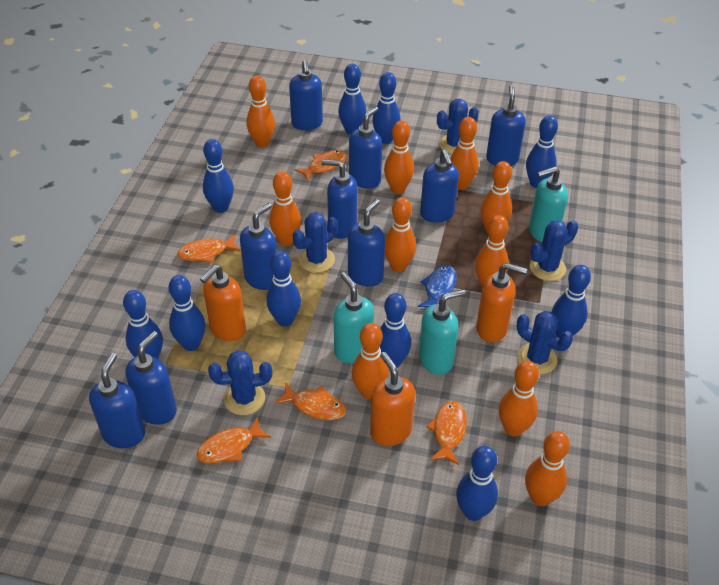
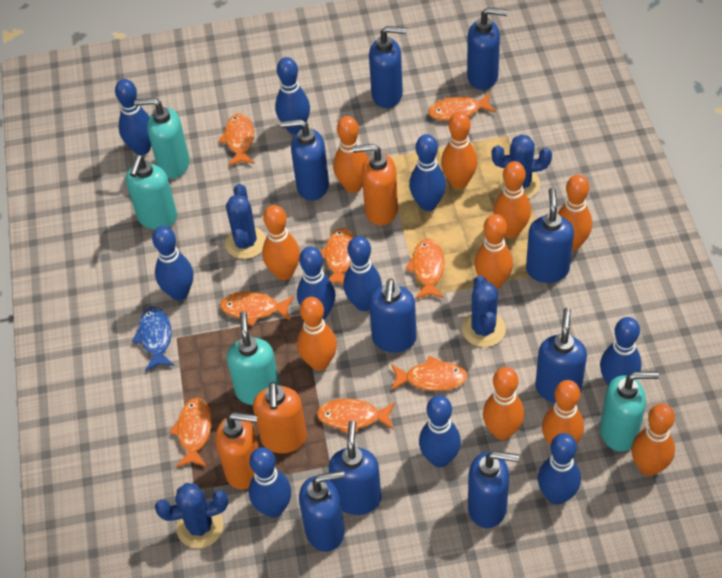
blue cactus: [208,350,272,415] [293,212,338,273] [437,99,479,154] [517,311,573,374] [530,220,578,281] = 5 -> [155,483,228,548] [225,184,266,259] [462,275,506,347] [492,134,552,198] = 4
orange fish: [177,234,241,263] [196,417,271,463] [274,383,346,420] [294,150,347,182] [426,401,467,465] = 5 -> [169,398,212,467] [219,113,255,166] [220,291,294,326] [317,399,395,434] [321,228,355,284] [391,356,468,391] [405,239,445,299] [428,93,496,121] = 8
turquoise soap dispenser: [333,272,374,363] [419,289,465,375] [529,166,568,242] = 3 -> [126,155,177,229] [134,98,190,179] [227,311,280,405] [600,372,659,452] = 4

